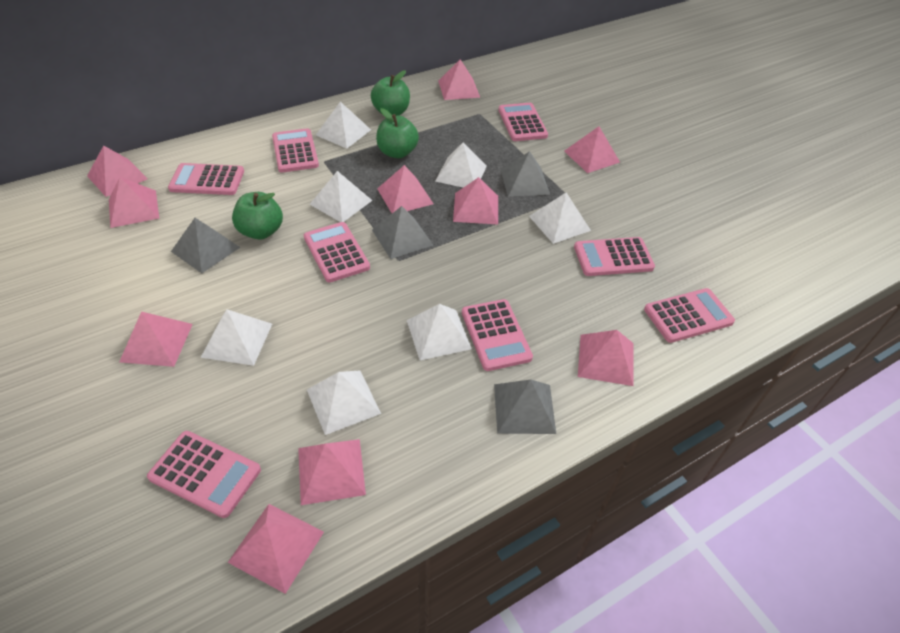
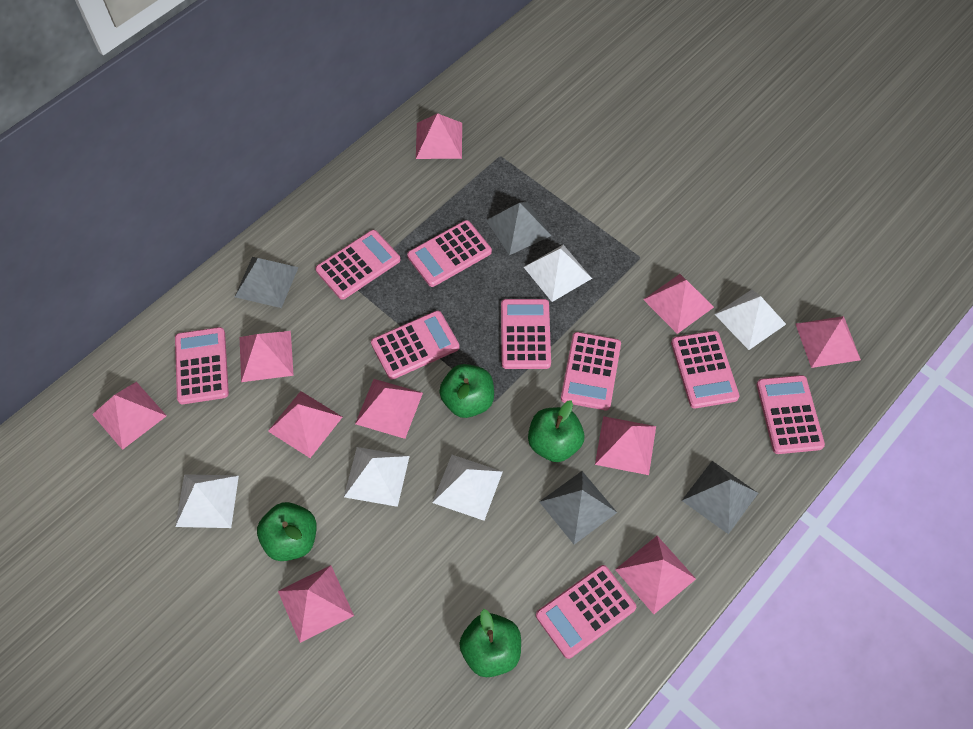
green apple: [232,192,283,240] [371,70,410,116] [376,108,419,158] = 3 -> [257,502,317,561] [439,364,494,418] [459,609,521,677] [528,400,584,462] = 4
pink calculator: [147,431,261,518] [168,163,244,195] [272,128,319,173] [304,222,370,282] [462,299,533,371] [498,103,548,141] [574,237,655,276] [644,288,735,343] = 8 -> [175,327,229,404] [315,230,401,300] [371,311,460,380] [407,220,492,287] [501,299,551,369] [536,565,636,659] [561,332,621,410] [671,331,739,408] [756,375,825,454] = 9
white pyramid: [201,309,272,366] [307,370,381,435] [310,171,373,222] [316,102,371,149] [407,304,472,360] [435,143,487,188] [529,192,591,244] = 7 -> [175,474,239,528] [344,447,410,507] [432,455,503,521] [524,245,592,302] [715,289,786,350] = 5

